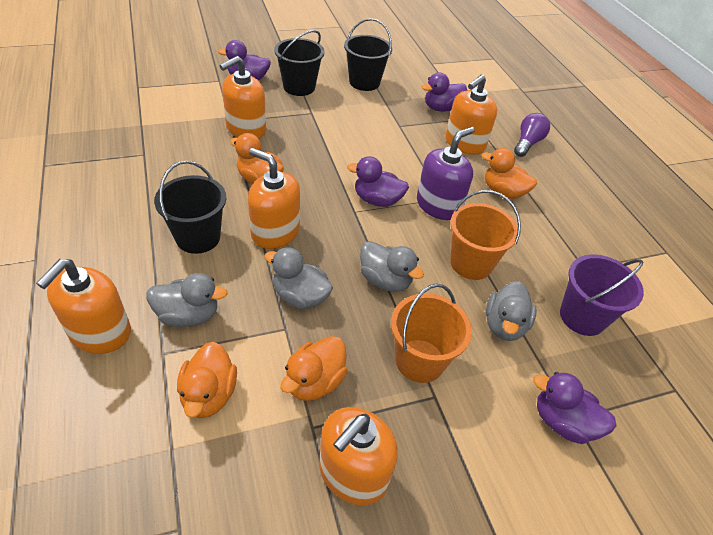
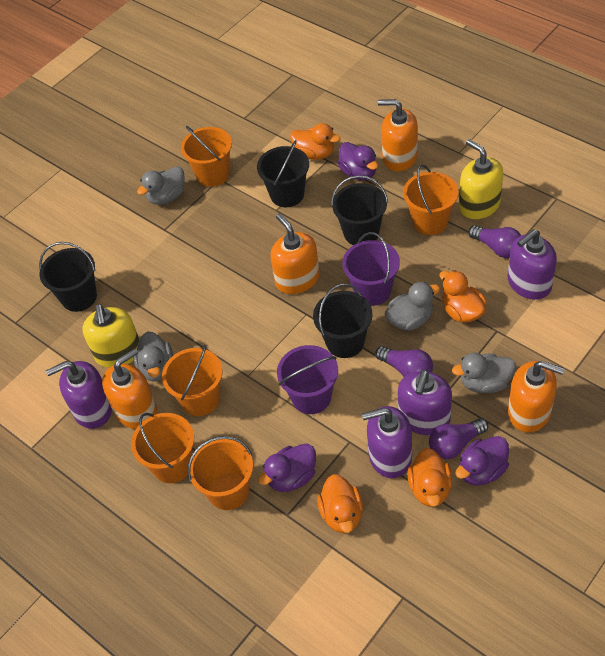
black bucket: [154,161,226,254] [274,30,325,96] [344,18,392,91] = 3 -> [39,242,97,312] [257,140,309,207] [313,284,372,358] [331,175,388,245] = 4
orange bucket: [391,283,472,383] [450,190,521,280] = 2 -> [131,413,194,483] [162,344,222,416] [181,126,232,187] [188,436,253,510] [403,164,459,235] = 5
orange soap dispenser: [36,259,131,354] [219,56,266,139] [248,148,300,249] [319,407,398,505] [445,74,497,155] = 5 -> [102,348,157,429] [270,213,320,294] [378,99,418,171] [508,361,565,433] = 4
purple bucket: [560,255,644,336] = 1 -> [277,345,338,414] [342,232,400,306] = 2
purple duck: [218,40,271,81] [347,156,409,207] [421,73,467,112] [533,372,617,444] = 4 -> [258,443,316,492] [338,142,378,180] [455,436,509,486] = 3
purple light bulb: [514,113,550,157] = 1 -> [375,346,433,377] [429,418,488,459] [468,225,521,258] = 3
purple soap dispenser: [417,127,475,220] = 1 -> [46,361,112,429] [362,406,412,478] [398,370,452,435] [507,229,557,300] = 4
yellow soap dispenser: none = 0 -> [83,304,140,368] [459,139,503,219] = 2

